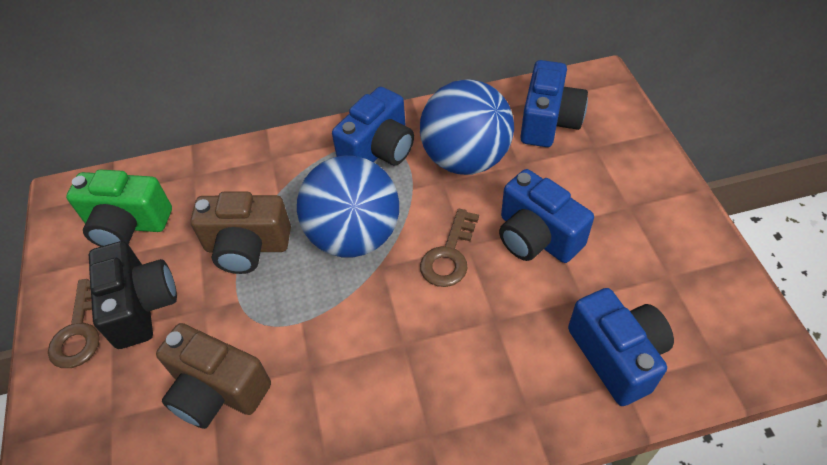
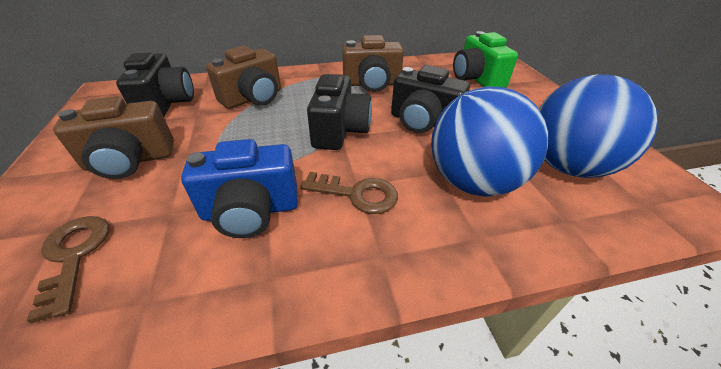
black camera: [89,241,177,349] = 1 -> [116,52,194,117] [307,74,372,150] [391,65,470,133] = 3
blue camera: [332,87,414,165] [499,169,594,263] [520,60,588,147] [568,288,674,406] = 4 -> [181,139,298,238] = 1
brown camera: [156,323,271,429] [190,191,291,274] = 2 -> [53,96,174,179] [206,46,281,109] [342,35,404,92] = 3

